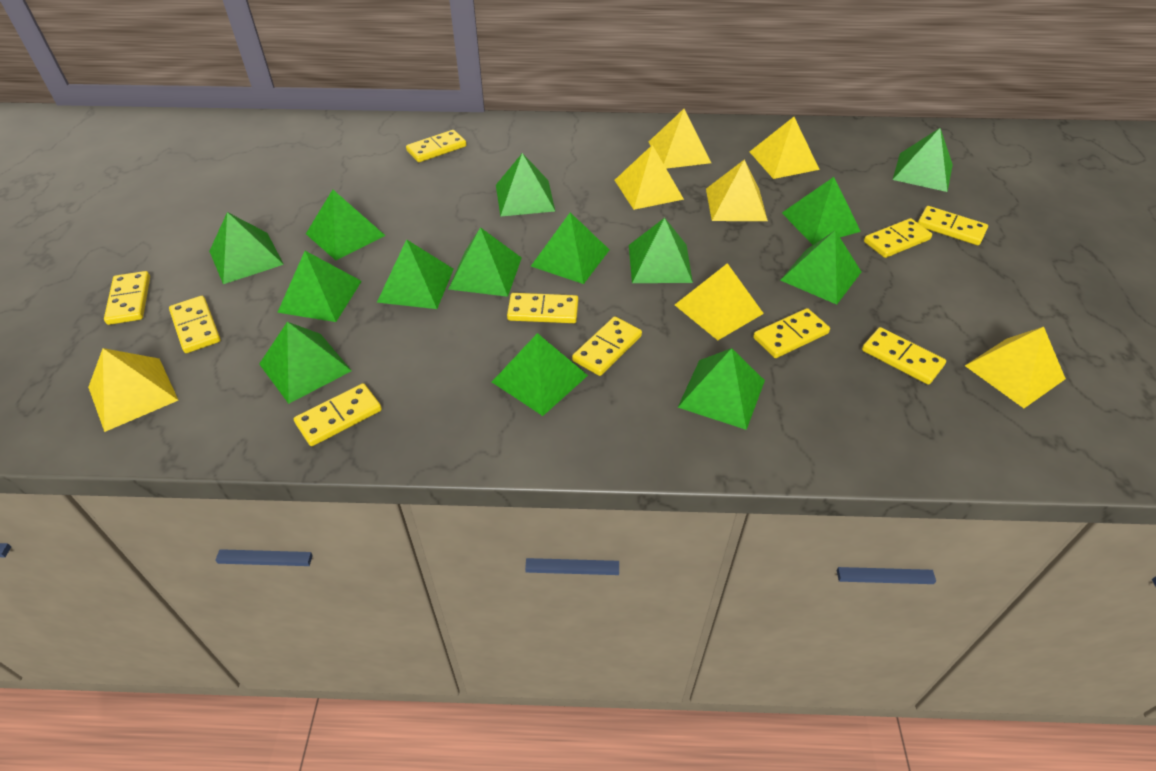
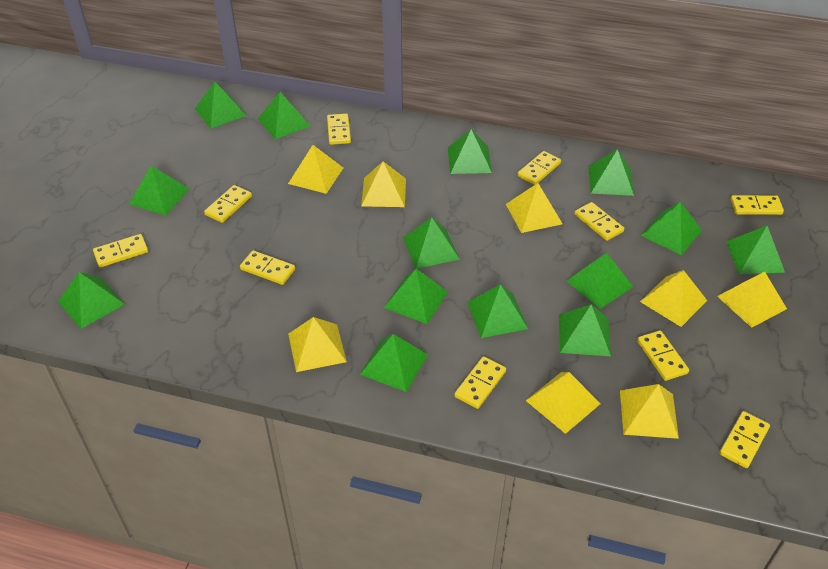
yellow pyramid: [88,348,178,432] [615,145,684,210] [649,109,711,169] [675,263,764,340] [706,160,768,221] [750,117,820,179] [965,327,1066,408] = 7 -> [288,145,343,194] [288,317,347,372] [361,161,406,207] [506,183,562,233] [526,372,601,434] [620,384,679,439] [640,270,707,327] [717,272,787,328] = 8

